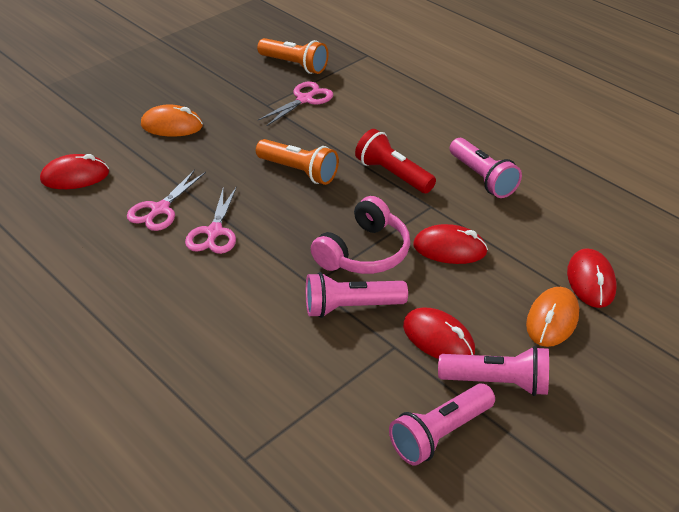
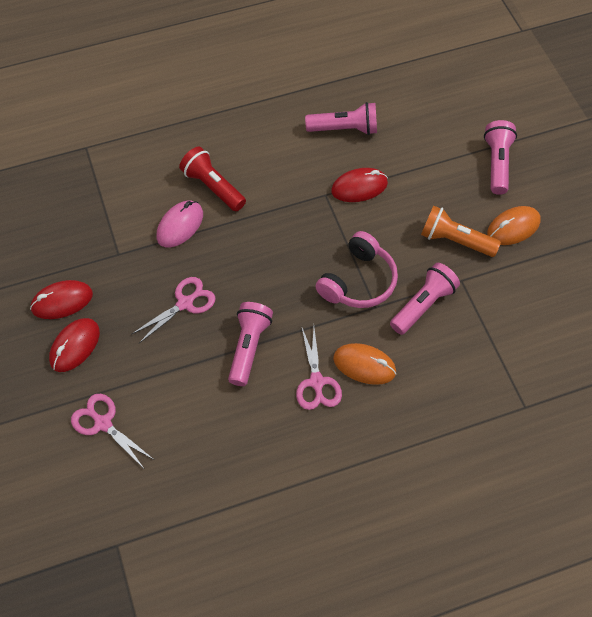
orange flashlight: [256,139,339,185] [257,38,329,74] = 2 -> [421,205,501,257] = 1
pink mouse: none = 0 -> [156,201,203,247] = 1
red mouse: [40,154,109,189] [403,308,475,359] [413,224,488,264] [567,248,617,308] = 4 -> [30,280,93,319] [49,318,100,372] [331,168,388,202] = 3

